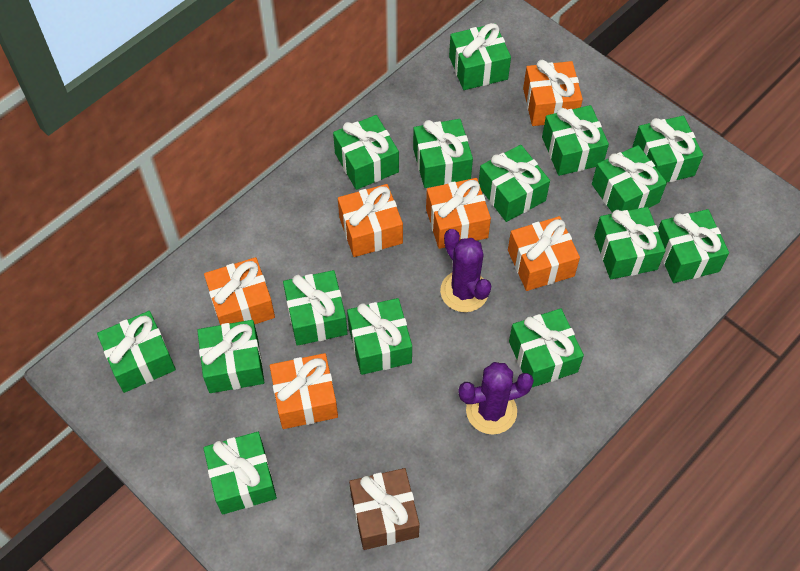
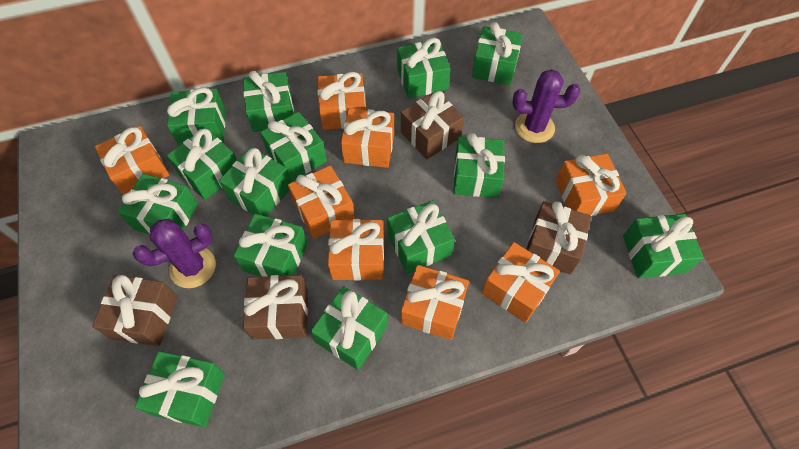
brown gift: [349,468,420,550] = 1 -> [92,275,177,346] [243,275,308,340] [401,91,464,159] [526,201,591,274] = 4
green gift: [97,311,176,393] [197,320,265,393] [203,432,277,515] [283,270,348,346] [333,115,399,190] [347,298,412,375] [413,119,473,188] [449,23,511,90] [479,145,550,222] [509,308,584,387] [542,105,609,176] [592,145,667,213] [594,207,666,279] [632,116,703,182] [658,209,729,283] = 15 -> [118,174,198,235] [135,351,225,427] [167,87,225,146] [167,128,237,200] [219,147,291,216] [234,214,308,277] [243,71,294,132] [260,112,327,182] [311,286,388,370] [387,200,455,273] [397,38,451,98] [453,133,505,198] [472,22,523,85] [623,214,704,278] = 14
orange gift: [204,257,275,325] [270,353,338,429] [338,184,403,257] [426,178,491,249] [508,216,580,291] [523,60,583,126] = 6 -> [95,126,169,195] [288,166,355,239] [318,72,366,130] [328,219,384,281] [341,108,394,168] [401,265,469,340] [482,242,560,323] [556,154,627,216] = 8

